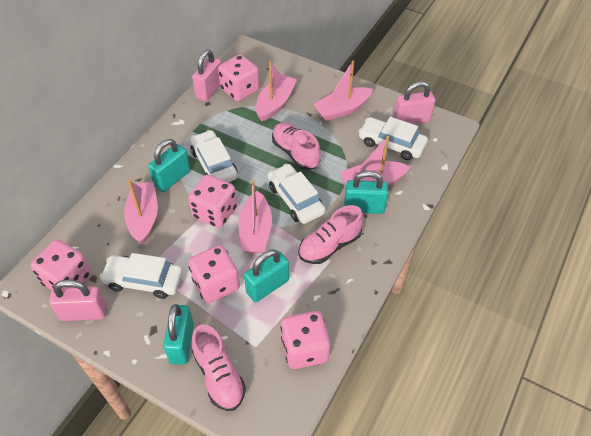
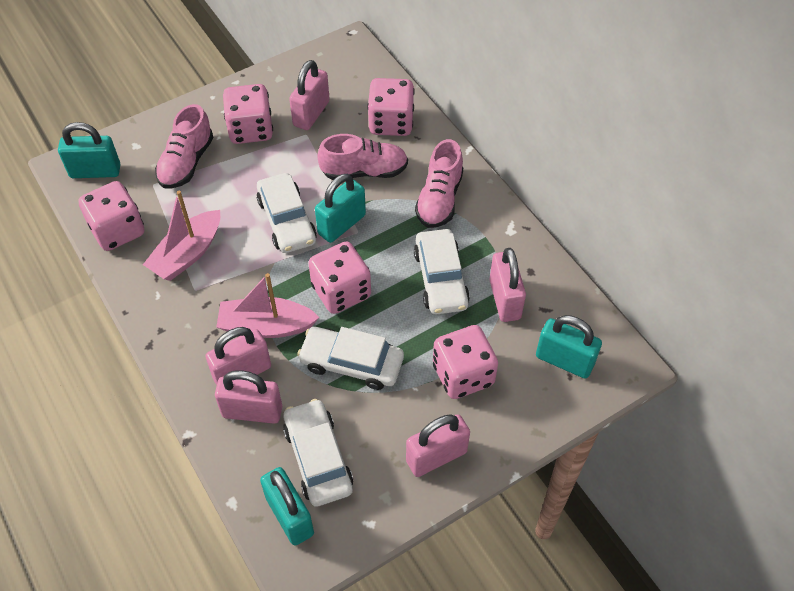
pink boat: [124,180,158,245] [238,180,272,253] [256,61,297,121] [313,60,373,121] [340,136,411,186] = 5 -> [143,191,220,281] [217,273,319,338] = 2
pink padlock: [49,280,107,321] [192,49,222,101] [393,81,435,124] = 3 -> [206,327,271,385] [215,370,282,424] [289,60,330,130] [406,414,470,477] [489,248,526,322] = 5

